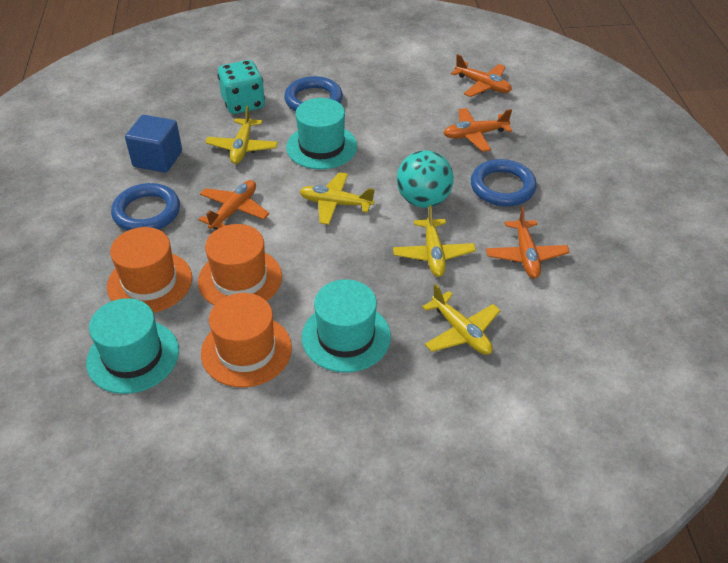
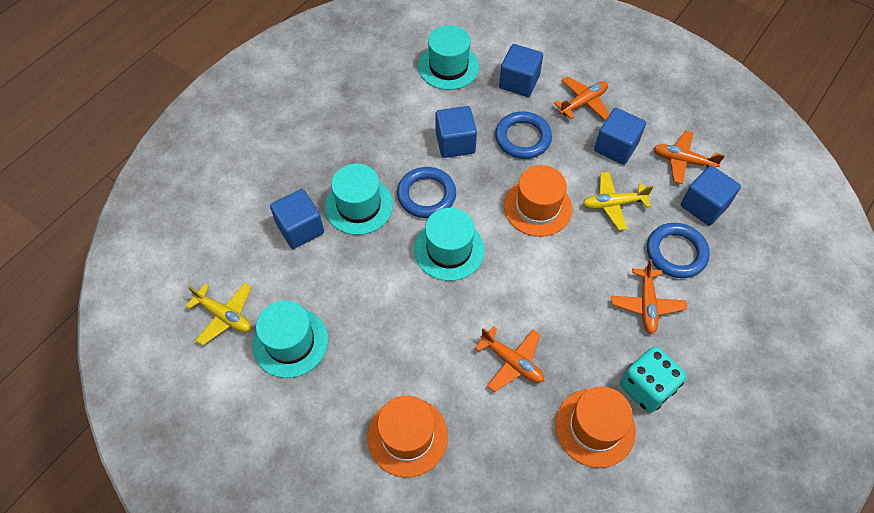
blue cube: [125,115,182,173] = 1 -> [270,189,324,249] [436,106,477,158] [499,44,543,97] [594,108,646,165] [681,165,741,226] = 5
turquoise ball: [397,150,454,208] = 1 -> none = 0
turquoise hat: [86,298,179,394] [286,98,357,170] [302,279,391,372] = 3 -> [252,301,328,378] [325,164,393,235] [414,208,485,281] [418,25,479,90] = 4
yellow plane: [205,106,278,164] [300,172,375,225] [393,205,476,277] [422,284,501,355] = 4 -> [185,283,252,345] [583,172,653,230] = 2

